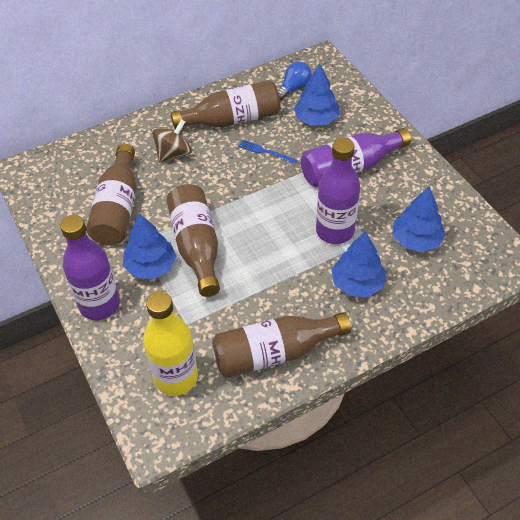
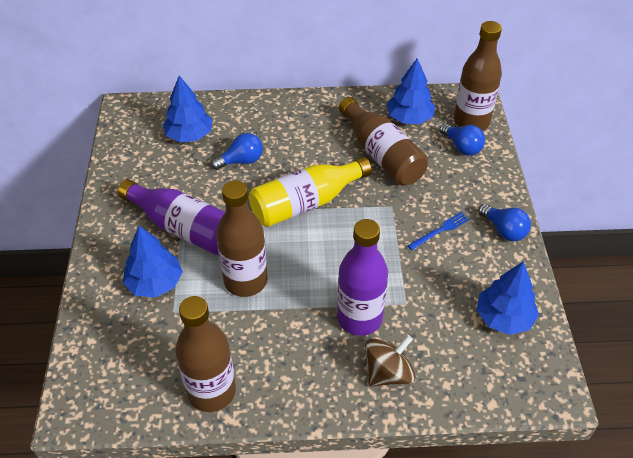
blue light bulb: [278,61,312,101] = 1 -> [211,133,263,170] [439,123,485,156] [478,204,531,241] = 3
purple bottle: [60,215,120,320] [301,128,411,187] [316,138,360,244] = 3 -> [118,179,225,255] [337,219,388,336] = 2

